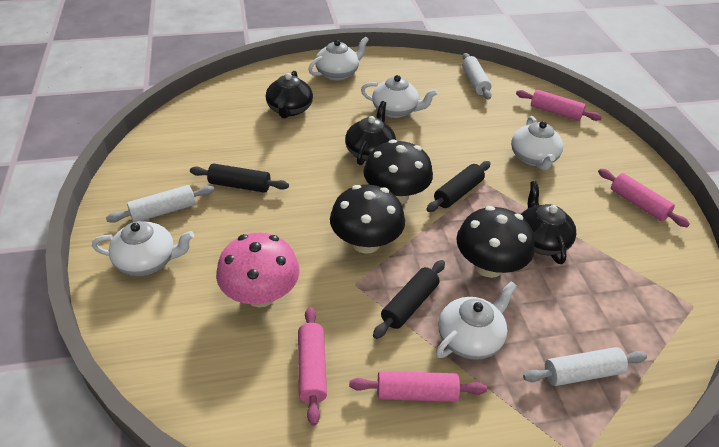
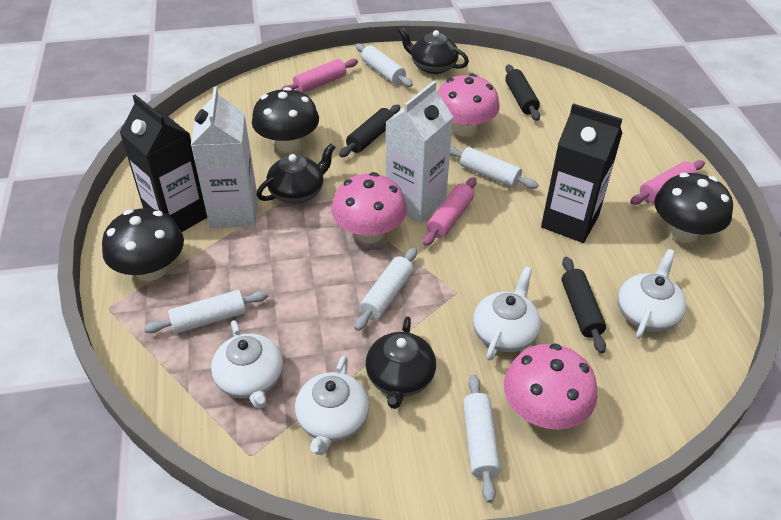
black carton: none = 0 -> [120,95,207,232] [541,103,622,243] = 2
pink mushroom: [216,233,300,307] = 1 -> [331,172,407,243] [438,73,500,137] [504,343,597,430] = 3
pink rolling pin: [298,307,327,426] [349,371,487,402] [516,90,602,121] [598,169,690,227] = 4 -> [281,59,358,93] [423,177,477,246] [630,160,705,205] = 3
white carton: none = 0 -> [191,87,257,228] [386,81,453,223] = 2
white rolling pin: [106,185,215,223] [462,53,492,100] [523,347,647,386] = 3 -> [144,290,268,334] [354,248,417,331] [355,43,413,87] [450,146,538,189] [463,374,501,503] = 5
white teapot: [92,221,194,276] [308,37,369,81] [361,75,438,118] [436,281,517,360] [511,116,563,170] = 5 -> [211,320,283,409] [295,356,369,455] [473,266,541,361] [618,249,686,339] = 4

